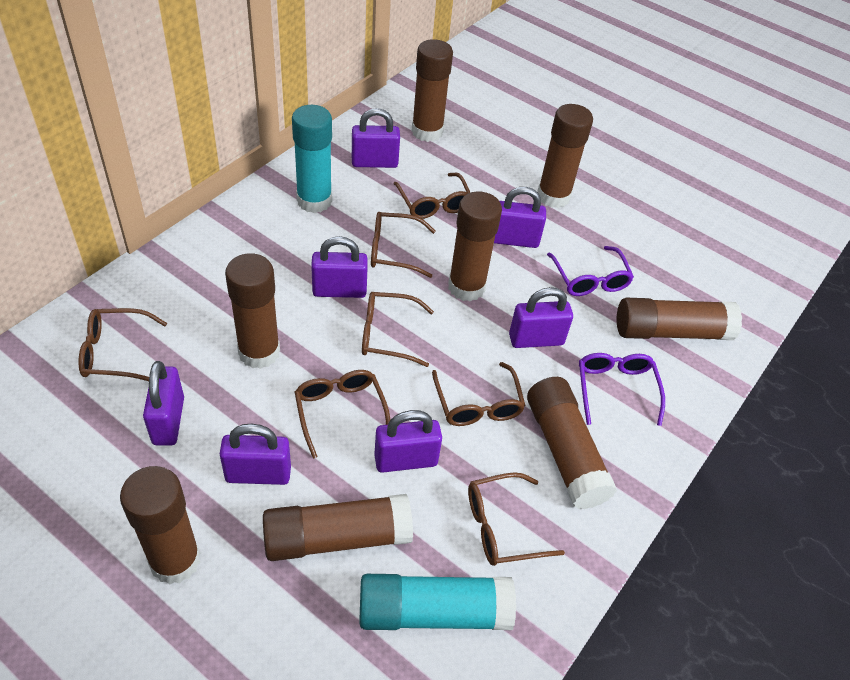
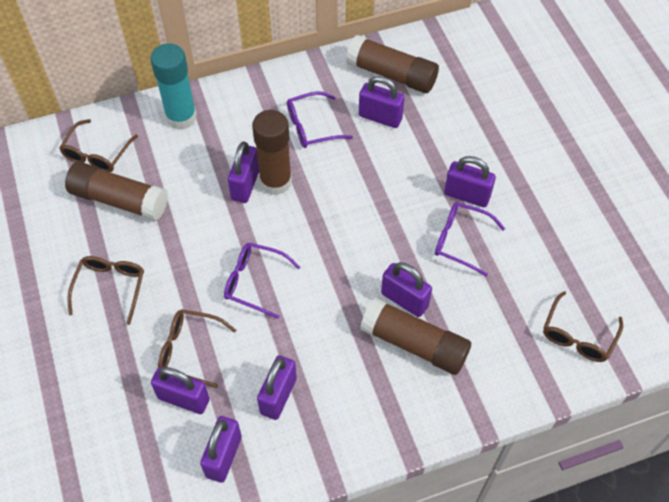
brown glasses: [79,308,167,381] [295,370,390,459] [362,292,434,367] [371,212,436,278] [393,173,471,219] [432,362,526,426] [468,472,565,566] = 7 -> [59,119,138,172] [67,256,144,325] [158,309,236,388] [543,291,623,362] = 4
brown glue stick: [120,466,201,584] [225,253,280,369] [263,494,413,561] [411,39,453,142] [448,191,502,302] [527,377,617,509] [537,104,593,208] [617,298,742,340] = 8 -> [65,162,168,221] [252,110,292,195] [346,35,439,93] [360,298,471,375] = 4
purple glasses: [547,246,634,296] [579,353,665,426] = 2 -> [224,242,300,319] [287,91,353,148] [435,202,505,277] = 3
turquoise glue stick: [292,105,332,213] [359,574,516,630] = 2 -> [150,43,197,130] = 1

